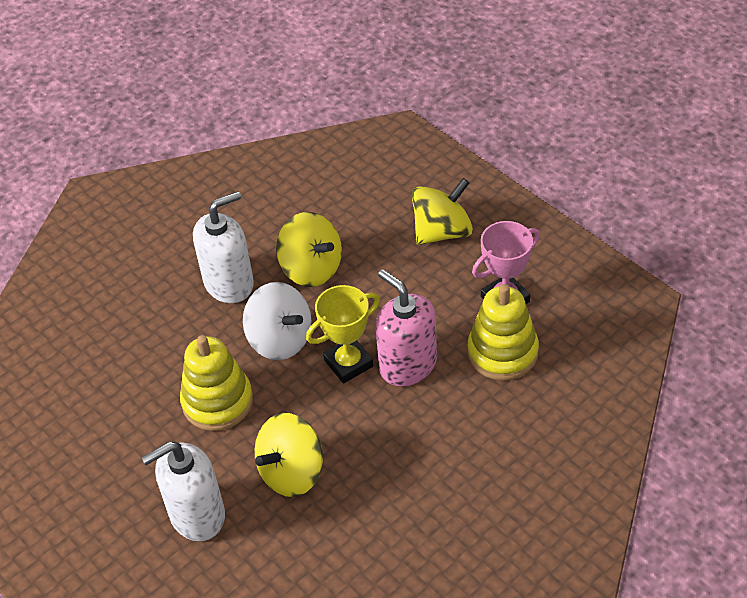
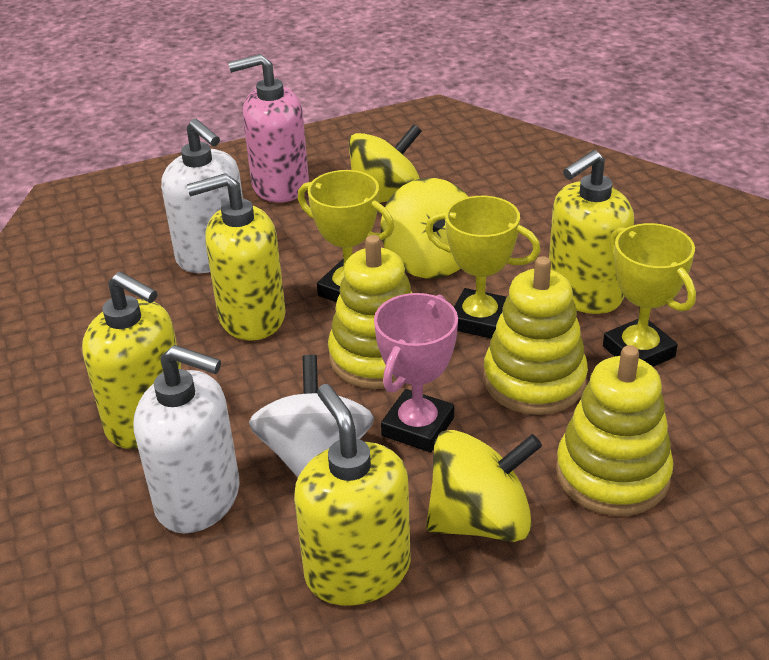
yellow soap dispenser: none = 0 -> [82,272,182,449] [187,173,286,341] [294,384,411,606] [549,150,634,314] = 4
yellow stacking toy: [180,335,253,431] [467,284,539,380] = 2 -> [328,235,412,389] [483,256,588,415] [556,345,674,516] = 3
yellow trophy: [306,285,380,383] = 1 -> [298,170,394,303] [425,196,541,339] [603,223,696,367] = 3

